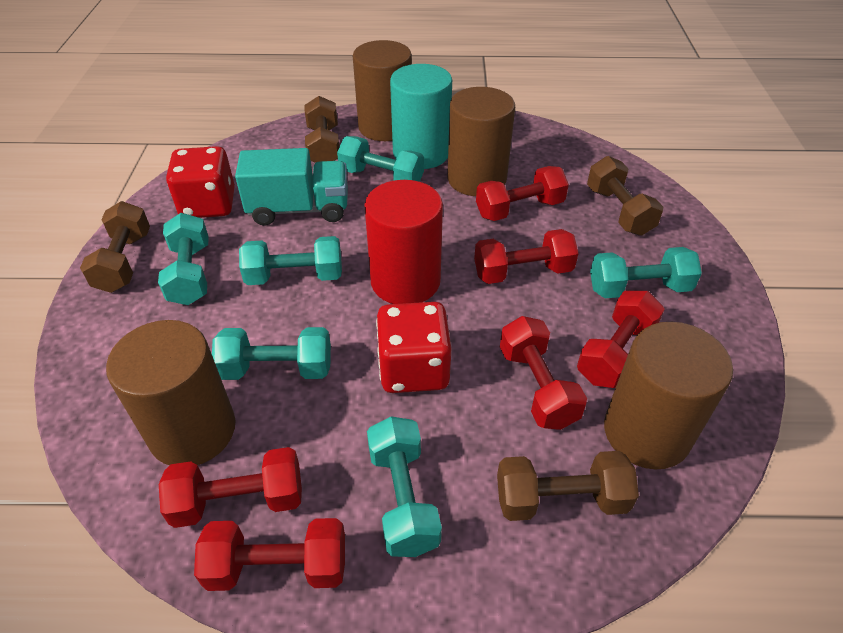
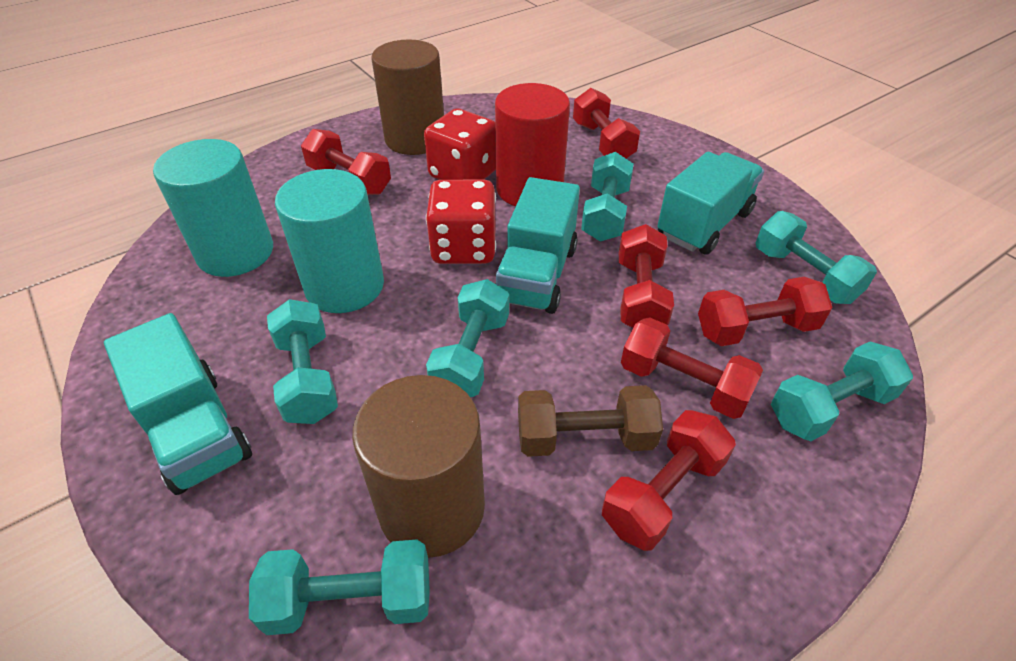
brown cylinder: [106,320,236,465] [353,40,412,141] [447,87,515,196] [604,322,733,470] = 4 -> [352,375,485,558] [372,40,444,155] = 2
brown dumbbell: [80,201,150,293] [304,96,339,163] [497,451,639,521] [587,156,663,236] = 4 -> [518,385,663,457] = 1
turquoise cylinder: [390,64,452,169] = 1 -> [153,139,273,277] [275,169,384,313] = 2
turquoise truck: [235,148,347,225] = 1 -> [104,313,252,495] [495,177,580,314] [657,152,764,255] = 3

